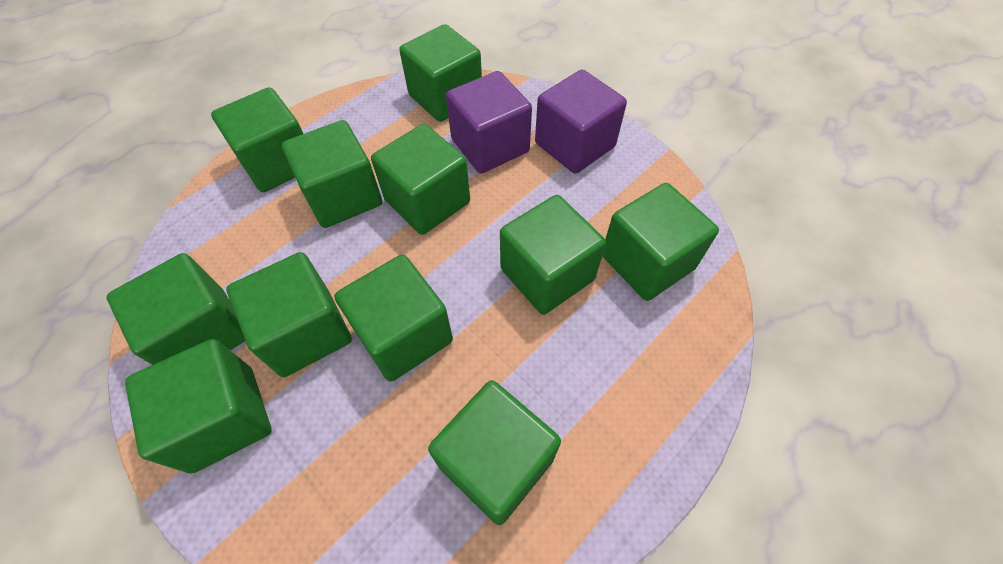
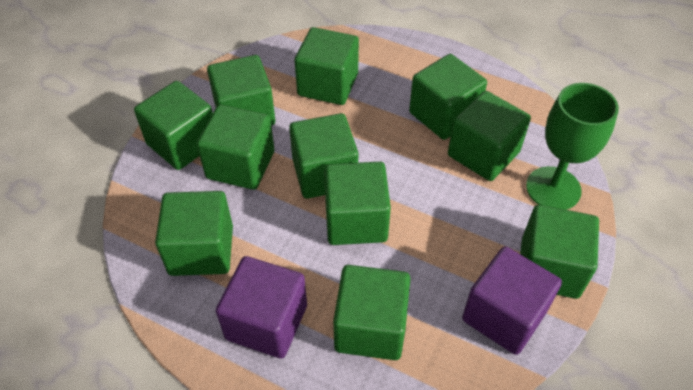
green goblet: none = 0 -> [526,83,619,210] = 1

